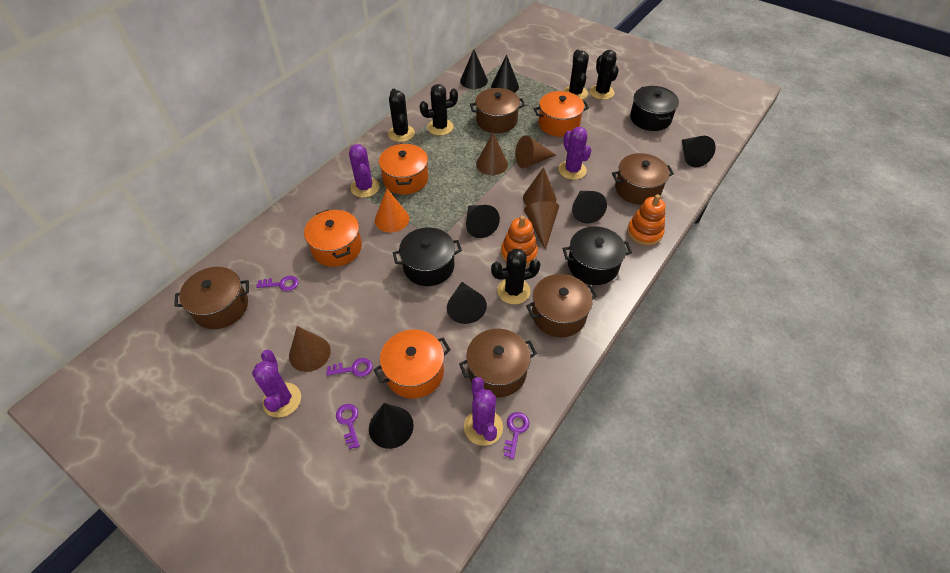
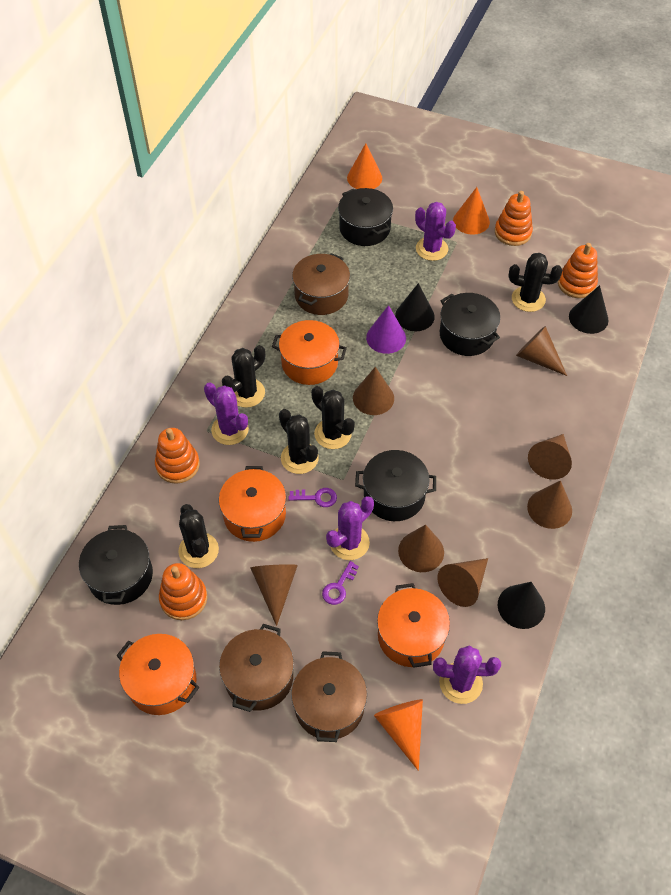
black cone: [369,403,414,449] [447,282,487,324] [460,50,488,89] [466,205,500,238] [491,55,519,93] [572,191,607,224] [682,136,716,167] = 7 -> [395,283,435,331] [498,582,545,629] [569,285,609,334] = 3
black pot: [393,227,462,286] [563,226,632,285] [630,86,679,131] = 3 -> [79,525,153,605] [338,188,393,246] [355,450,436,521] [440,293,500,356] = 4
brown cone: [289,326,331,372] [476,133,508,175] [515,135,556,168] [523,167,556,206] [524,201,559,250] = 5 -> [251,564,298,626] [353,367,394,415] [398,524,444,572] [437,558,488,607] [516,326,567,376] [527,481,572,529] [528,434,572,480] = 7
brown pot: [174,267,249,329] [459,329,537,398] [470,88,525,133] [526,274,597,337] [612,153,674,205] = 5 -> [219,624,294,712] [291,651,367,742] [292,253,350,315] = 3
orange cone: [375,189,409,233] = 1 -> [347,143,382,189] [374,699,423,771] [453,187,490,235] = 3
orange stacking toy: [501,216,538,266] [627,194,665,246] = 2 -> [155,428,200,484] [159,563,207,620] [495,191,533,246] [558,243,598,298] = 4
purple cone: none = 0 -> [366,305,406,354] = 1
purple key: [256,276,298,291] [326,358,373,377] [336,404,360,449] [504,412,529,459] = 4 -> [288,488,337,507] [322,561,359,605] = 2

